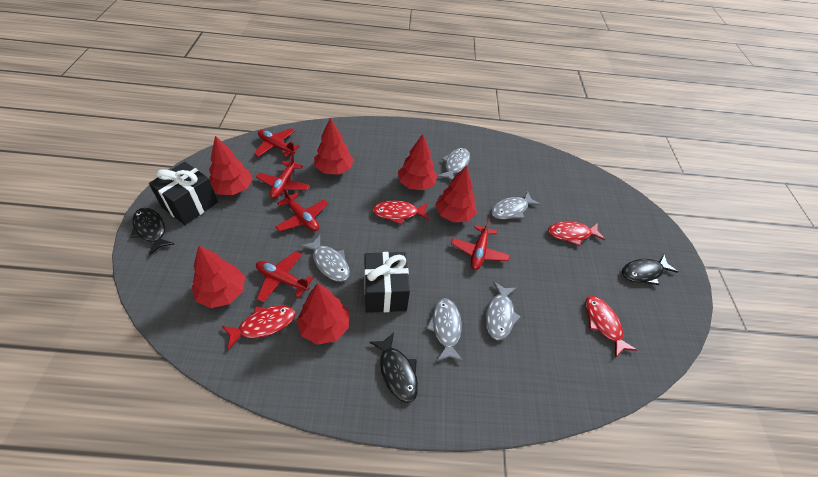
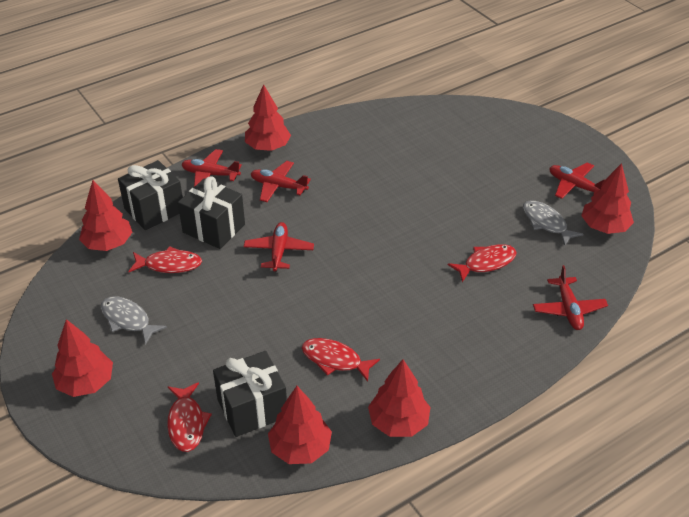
black fish: [130,208,174,255] [369,333,418,403] [622,254,678,285] = 3 -> none = 0
black gift: [149,162,218,225] [365,252,410,313] = 2 -> [118,160,183,230] [178,176,245,249] [213,351,287,437] = 3
grey fish: [300,235,350,282] [426,298,463,362] [437,148,470,181] [485,281,521,340] [491,191,541,219] = 5 -> [101,296,167,345] [523,200,584,246] = 2

